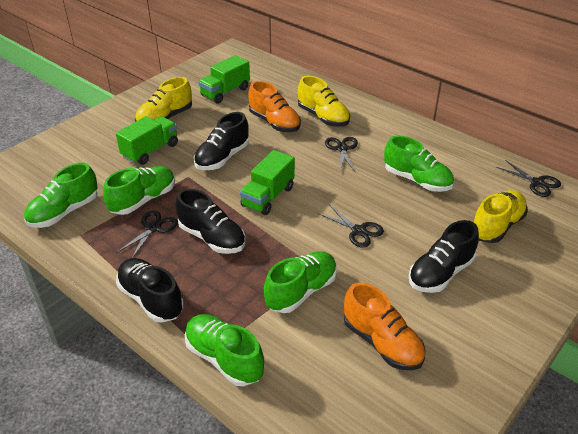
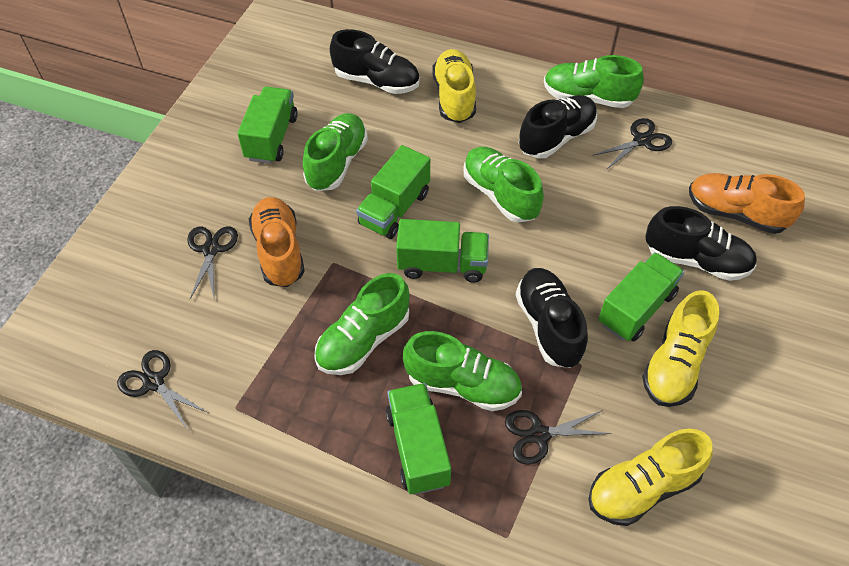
green truck: [116,116,178,165] [198,55,250,104] [240,150,295,215] = 3 -> [238,87,298,164] [356,145,430,239] [386,383,451,495] [396,219,489,283] [598,252,684,341] = 5

